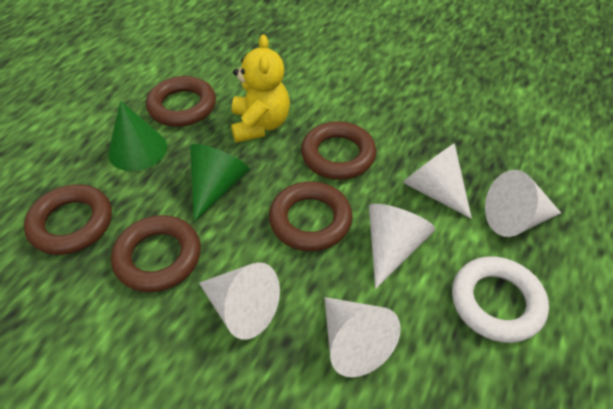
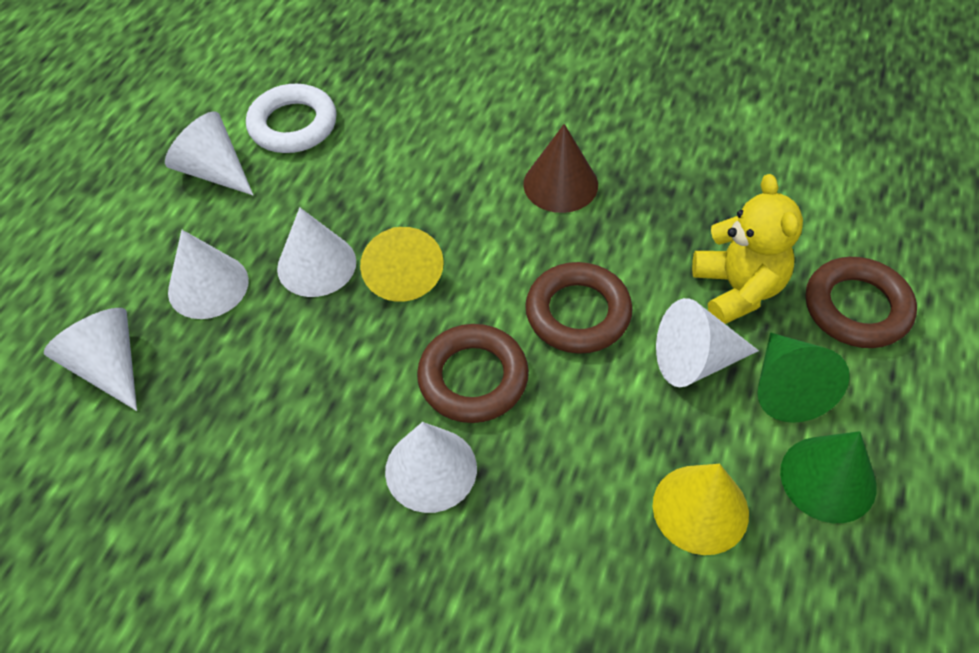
brown cone: none = 0 -> [523,124,598,213] = 1
brown ring: [24,184,112,255] [111,215,201,292] [146,76,216,127] [269,181,353,251] [301,121,376,180] = 5 -> [417,324,529,423] [525,262,633,354] [806,257,917,348] = 3
white cone: [199,262,280,340] [324,297,401,377] [369,204,435,289] [402,143,472,219] [485,170,561,237] = 5 -> [44,308,137,411] [165,111,253,195] [168,230,249,319] [277,207,356,297] [385,422,477,513] [656,298,759,387] = 6
yellow cone: none = 0 -> [360,227,444,302] [653,464,749,555] = 2

